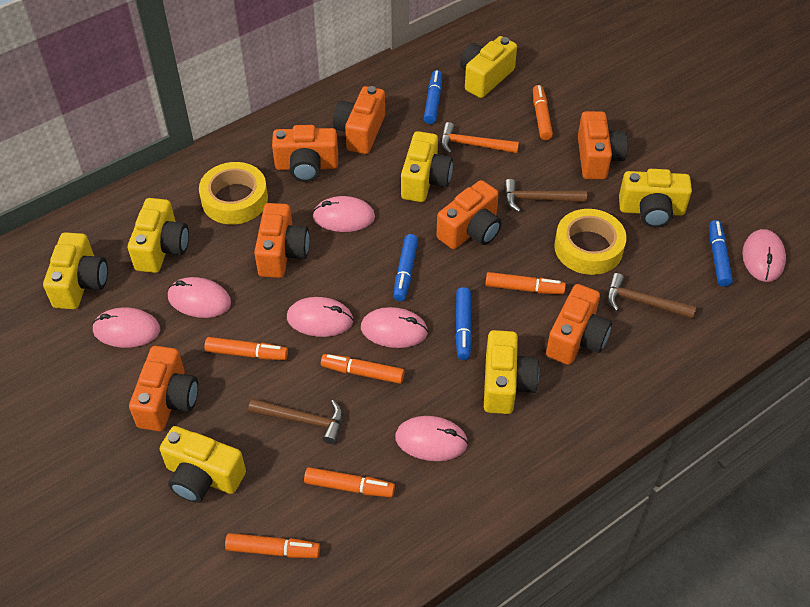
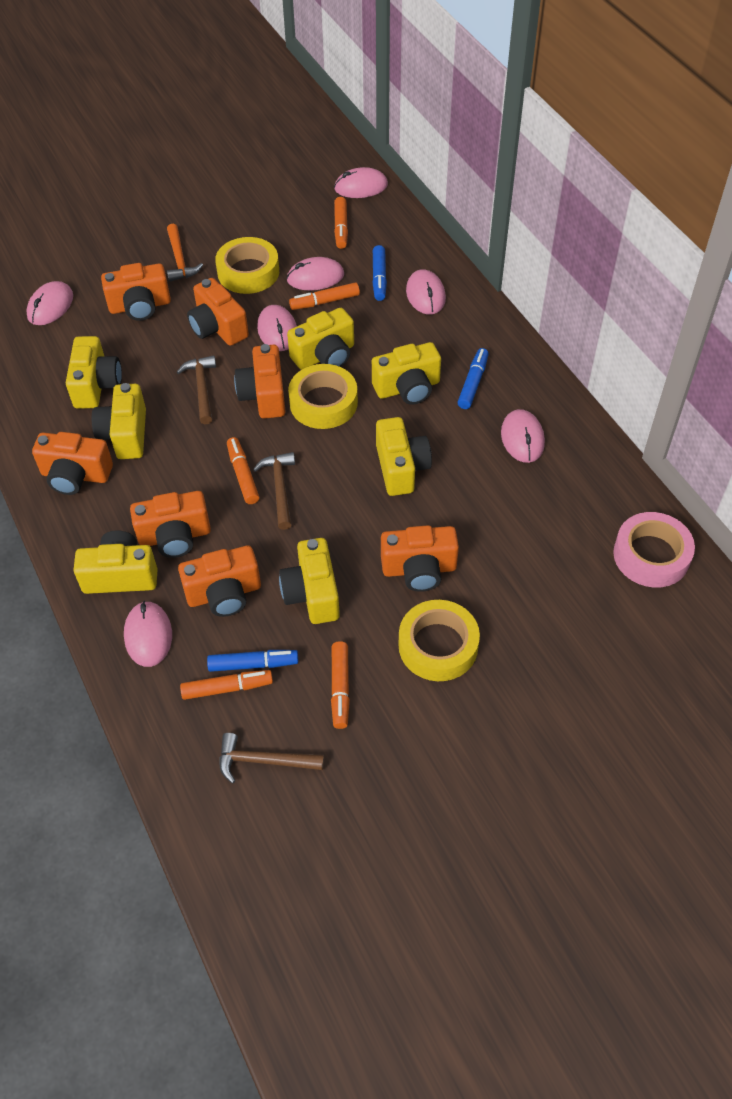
blue marker: [393,234,418,301] [424,70,442,124] [455,287,472,360] [709,220,733,287] = 4 -> [207,650,298,672] [372,245,387,301] [457,348,489,409] = 3
orange marker: [204,337,288,360] [225,533,320,558] [304,467,395,497] [321,354,405,384] [485,272,566,294] [533,85,553,140] = 6 -> [180,670,273,700] [227,437,259,504] [289,282,360,310] [331,641,350,729] [334,197,348,249] = 5
pink tape: none = 0 -> [613,512,695,587] = 1
yellow tape: [199,162,268,224] [554,209,627,275] = 2 -> [215,237,279,294] [288,364,358,429] [399,600,480,681] = 3

